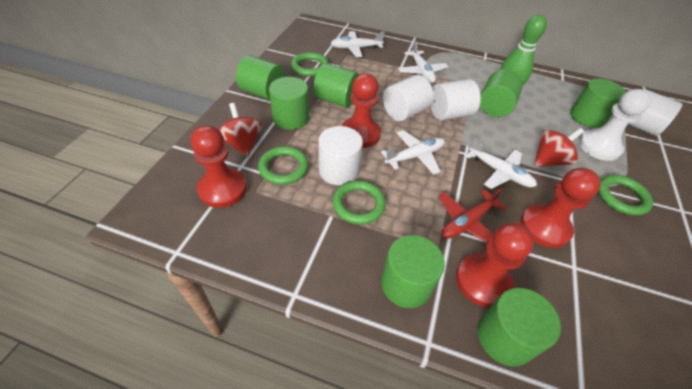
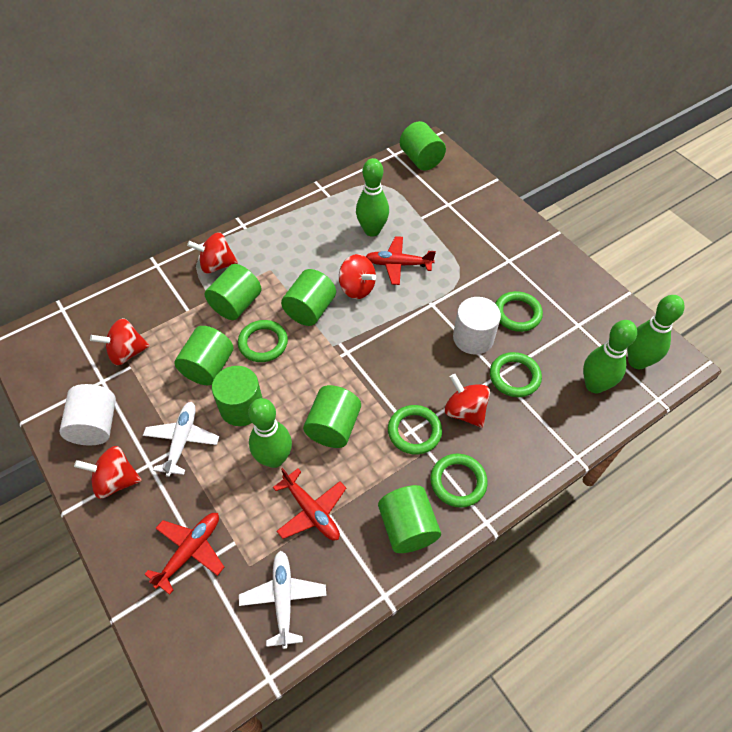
green bowling pin: [500,14,547,85] = 1 -> [248,398,292,468] [356,158,389,237] [583,320,637,393] [627,295,685,369] = 4
green ring: [258,146,308,185] [291,52,329,77] [332,180,386,225] [598,175,653,216] = 4 -> [238,320,288,362] [388,405,442,455] [430,454,488,508] [490,352,542,397] [495,291,543,332] = 5
red pawn: [191,125,247,208] [342,73,381,148] [456,223,534,307] [520,168,601,248] = 4 -> none = 0
red plane: [438,187,507,242] = 1 -> [144,513,224,595] [273,468,346,541] [365,236,436,285] = 3
red spinning top: [218,103,262,157] [534,128,584,167] = 2 -> [74,446,142,499] [90,318,150,365] [187,232,238,274] [339,254,376,299] [445,374,490,428] = 5
white cylinder: [318,126,363,185] [383,75,434,121] [431,79,481,120] [628,89,682,136] = 4 -> [59,384,116,446] [453,297,501,355] = 2
white pawn: [579,89,651,161] = 1 -> none = 0
white plane: [331,31,385,57] [381,130,445,175] [398,41,448,83] [466,137,537,189] = 4 -> [143,402,219,477] [239,551,327,649] = 2

